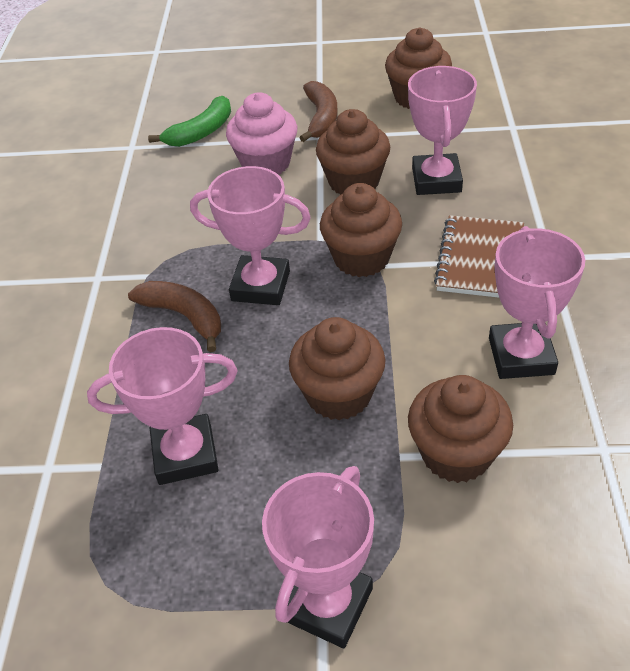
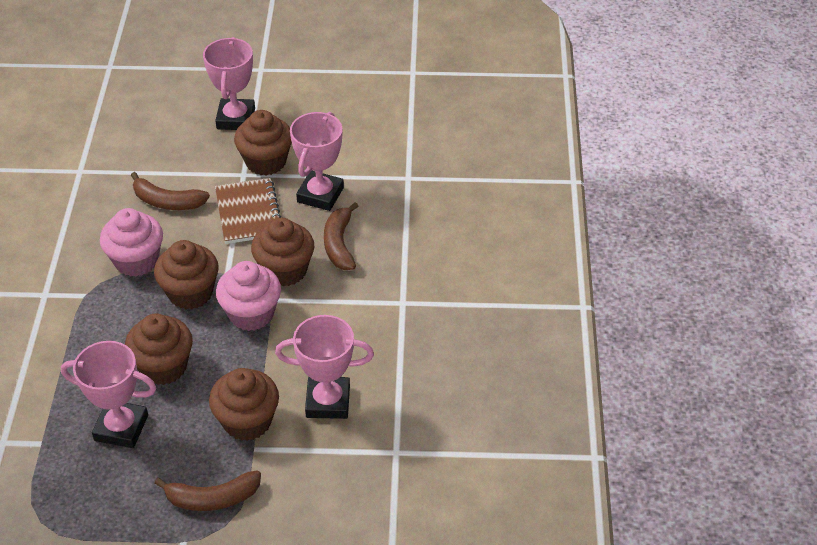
brown banana: [128,281,221,352] [299,81,338,142] = 2 -> [131,172,210,210] [154,470,261,511] [324,202,358,270] = 3
green banana: [148,96,231,147] = 1 -> none = 0
pink cupcake: [226,92,297,174] = 1 -> [100,208,163,277] [216,261,281,331] = 2
pink trophy: [87,327,238,485] [190,166,311,305] [262,466,374,648] [408,66,477,195] [489,226,585,379] = 5 -> [61,341,156,448] [203,37,255,130] [275,315,374,419] [290,112,344,211] = 4

